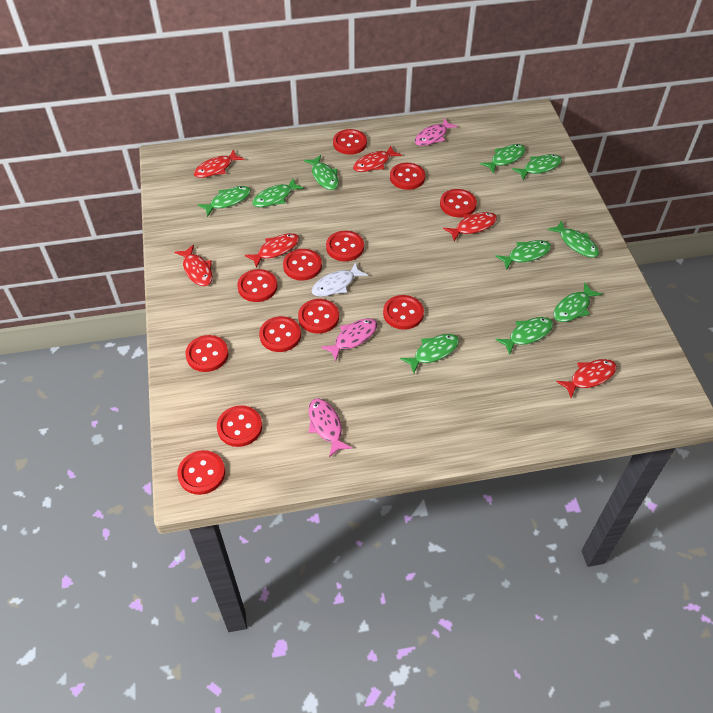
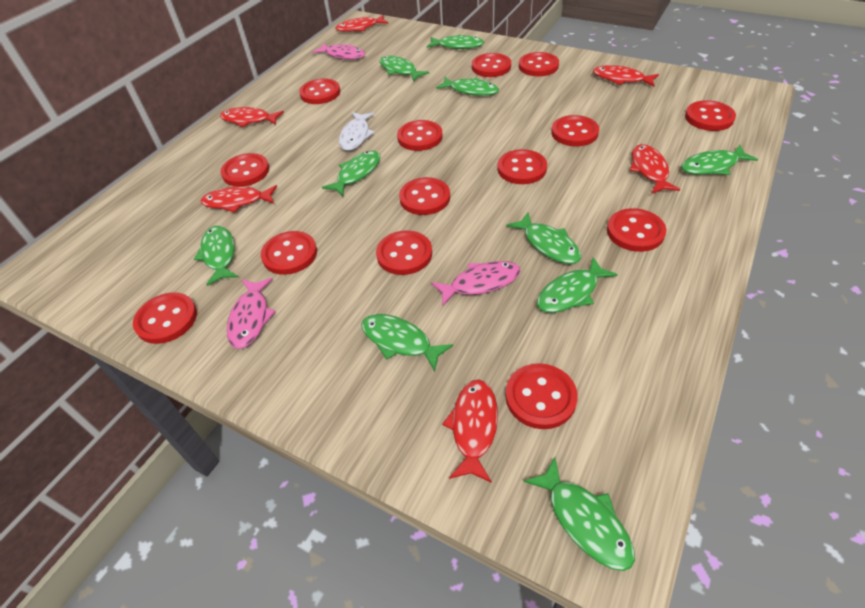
red button: [177,450,225,495] [185,335,229,372] [217,405,262,447] [237,269,277,302] [259,316,301,352] [283,249,322,281] [298,299,339,334] [326,231,364,261] [333,129,367,155] [383,295,424,330] [390,163,425,190] [440,189,477,217] = 12 -> [133,292,197,344] [220,153,269,187] [261,231,317,275] [299,78,340,104] [376,230,432,275] [397,120,443,151] [399,177,450,215] [472,53,511,77] [497,149,547,184] [506,363,578,429] [519,52,559,76] [551,115,599,146] [607,208,666,252] [685,100,736,131] = 14

